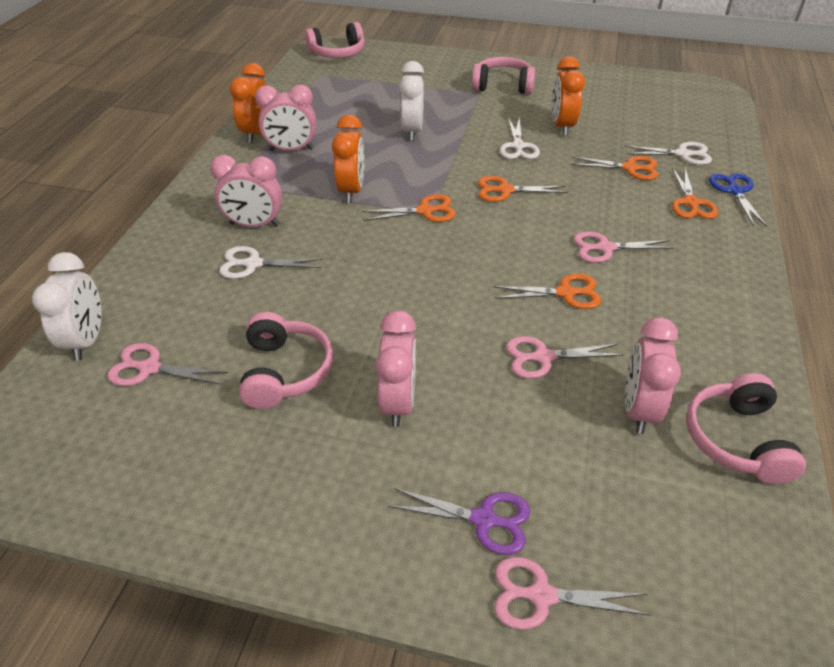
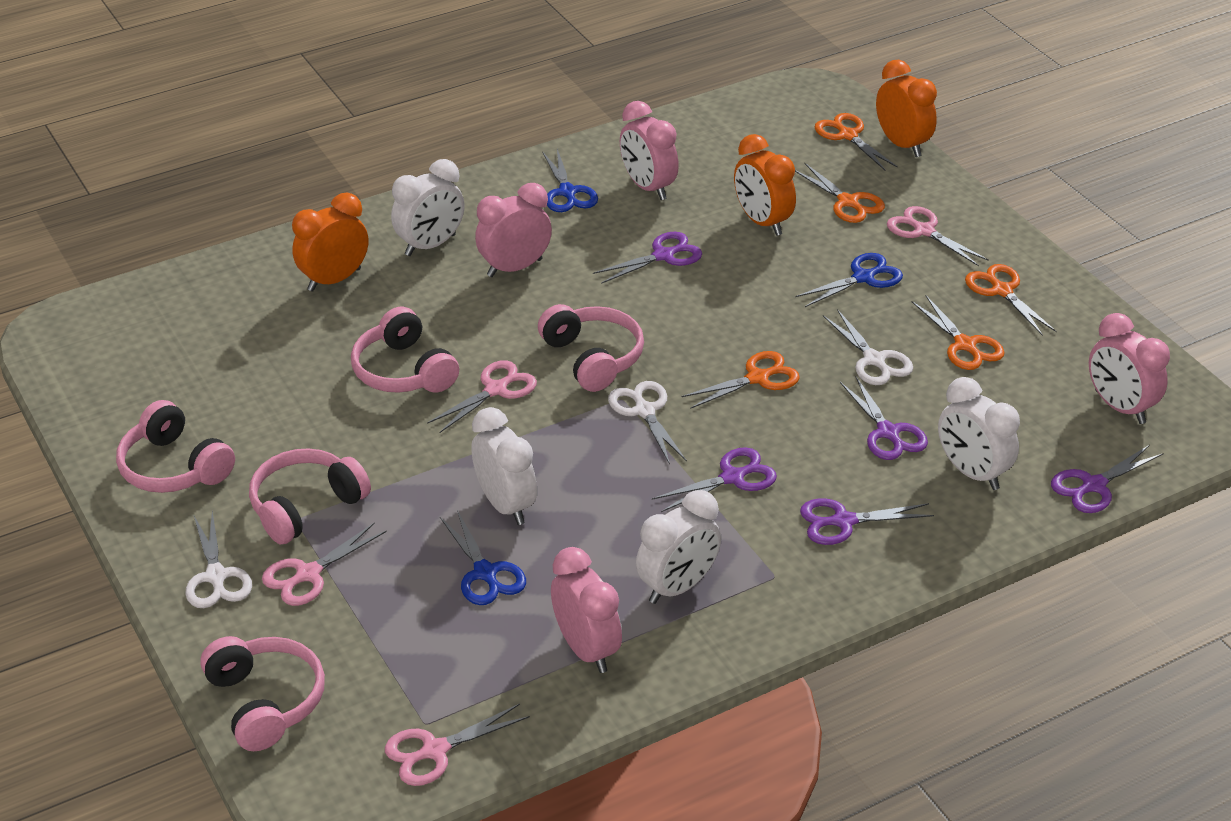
blue scissors: [709,173,767,227] = 1 -> [440,510,526,605] [542,149,598,212] [795,253,903,307] = 3
pink headphones: [239,312,334,409] [305,22,365,58] [472,57,535,94] [686,373,806,484] = 4 -> [116,400,235,493] [200,636,325,751] [249,448,371,544] [351,307,459,393] [538,304,644,392] = 5
purple scissors: [388,488,530,555] = 1 -> [593,232,702,284] [652,447,777,512] [800,498,934,545] [840,377,928,460] [1051,445,1164,513] = 5
white clock: [32,252,102,361] [399,61,424,141] = 2 -> [391,159,465,256] [471,407,537,525] [636,490,721,604] [938,377,1020,490] = 4

